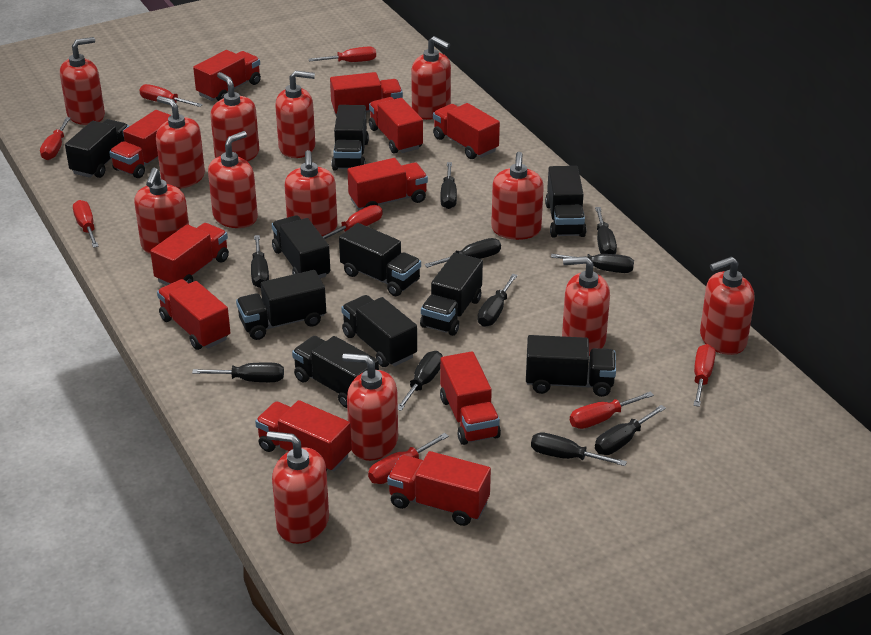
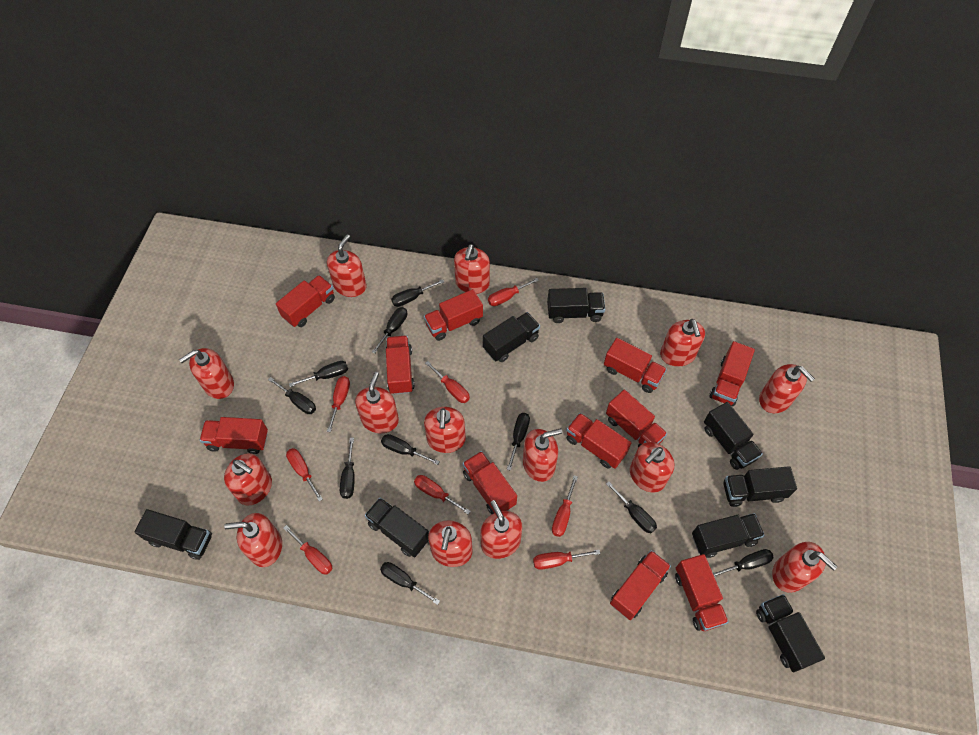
black truck: [65,119,129,178] [236,270,326,340] [272,215,330,278] [292,336,379,408] [331,105,369,171] [339,223,421,296] [341,295,417,367] [420,252,483,336] [526,335,616,397] [545,166,586,238] = 10 -> [134,509,212,560] [365,498,429,557] [483,312,540,362] [547,288,605,323] [692,513,765,558] [704,402,763,470] [723,466,797,507] [756,594,825,672] = 8
red soap dispenser: [60,37,105,125] [134,168,189,254] [156,96,205,189] [208,131,258,228] [210,72,259,162] [267,431,329,544] [275,71,315,158] [285,150,338,236] [342,353,398,461] [411,36,451,120] [491,152,544,240] [562,256,610,356] [700,257,755,355] = 13 -> [179,348,234,399] [224,453,272,505] [224,513,282,567] [327,234,367,297] [355,372,399,433] [424,407,466,453] [428,520,472,567] [454,244,490,294] [480,500,522,559] [523,428,562,482] [630,442,674,492] [660,319,705,367] [759,364,815,413] [772,542,837,593] = 14

